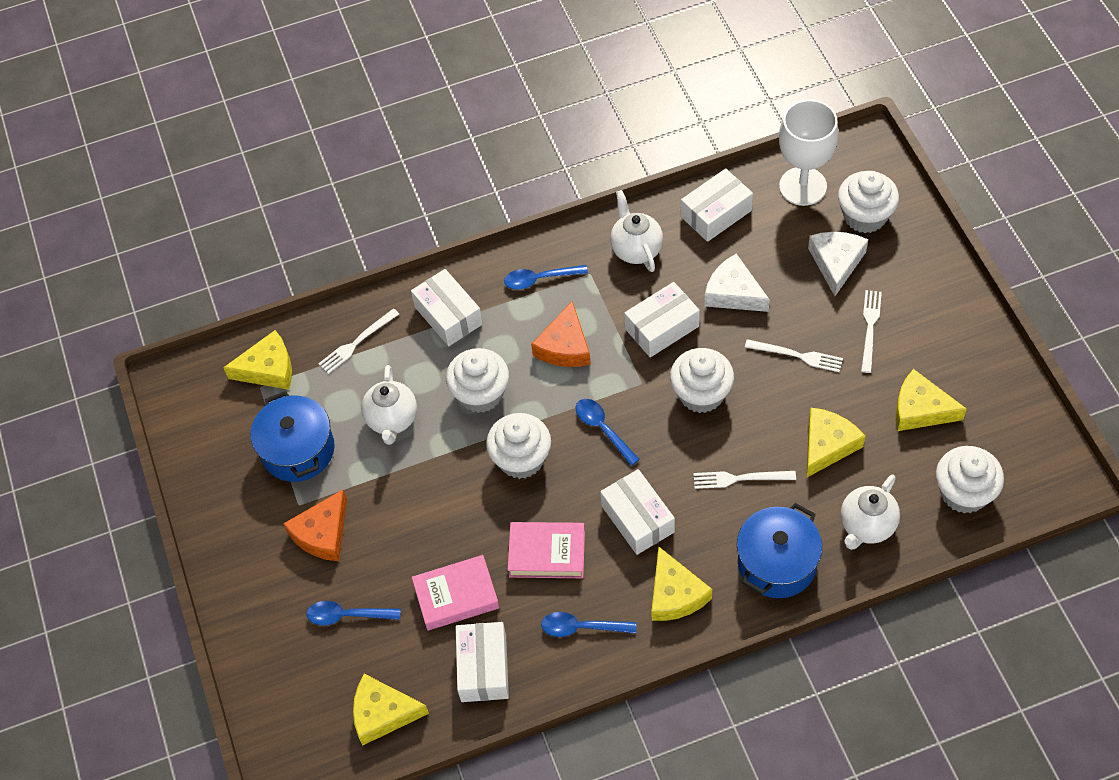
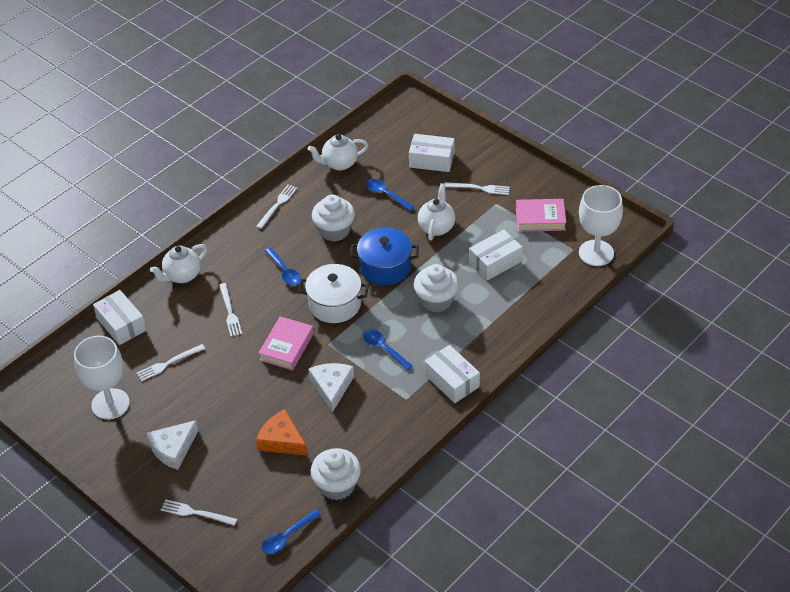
blue pot: [251,391,335,482] [737,503,822,598] = 2 -> [350,228,419,285] = 1
orange cheese: [283,490,347,561] [531,301,591,367] = 2 -> [256,409,308,456] = 1
white box: [411,269,483,346] [456,622,509,702] [600,469,675,555] [624,282,700,357] [681,168,753,242] = 5 -> [93,290,146,345] [409,134,454,172] [425,345,480,403] [469,229,523,281] = 4
white cupcake: [446,348,509,413] [486,413,551,479] [670,348,734,413] [838,171,899,233] [936,446,1004,514] = 5 -> [311,448,361,500] [312,195,355,242] [414,264,459,312] = 3
white fork: [318,308,399,374] [693,471,796,489] [745,339,843,372] [861,290,882,373] = 4 -> [136,344,205,382] [161,499,237,526] [219,283,242,336] [256,184,297,229] [444,182,510,195] = 5
white goblet: [779,100,839,206] = 1 -> [74,336,130,420] [579,185,623,266] = 2
white pot: none = 0 -> [298,264,369,323] = 1
yellow cheese: [223,330,292,390] [353,674,429,746] [651,546,712,621] [806,408,865,478] [895,369,967,431] = 5 -> none = 0

